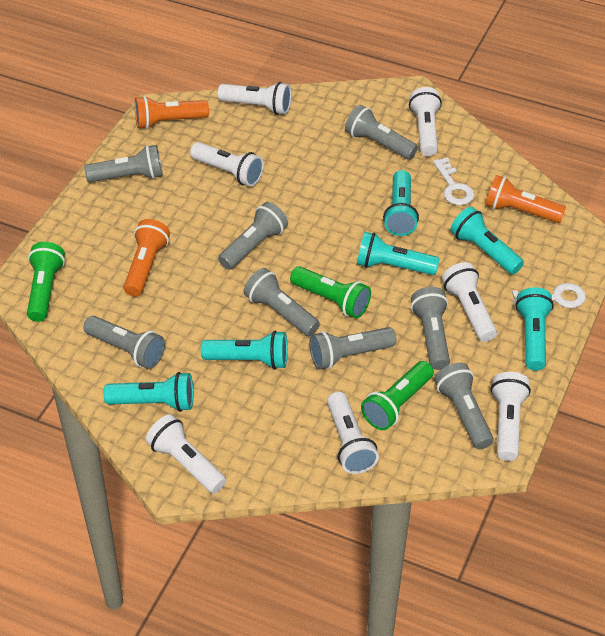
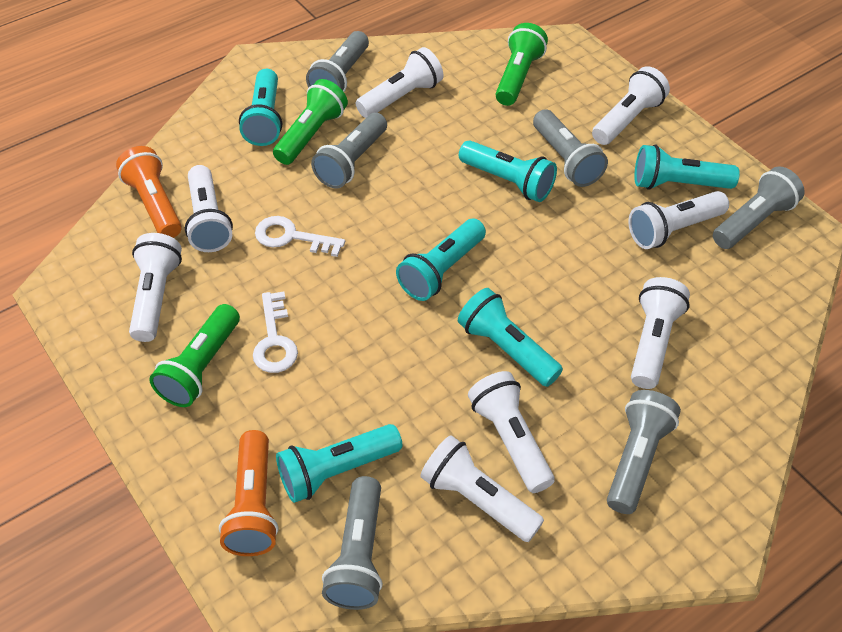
grey flashlight: [83,316,165,369] [84,145,163,182] [218,202,288,270] [244,268,320,336] [309,327,397,370] [345,105,418,160] [411,287,450,370] [434,363,494,449] = 8 -> [306,31,369,92] [311,113,387,189] [322,476,383,610] [533,109,608,187] [607,390,681,514] [713,167,805,249] = 6
orange flashlight: [124,219,170,297] [135,96,209,129] [485,175,566,223] = 3 -> [116,146,182,238] [219,430,278,556] = 2
white flashlight: [146,414,227,494] [190,142,264,187] [218,82,292,115] [327,392,379,474] [409,87,442,156] [442,262,497,342] [491,372,531,461] = 7 -> [129,233,182,342] [185,165,233,252] [356,47,443,118] [420,435,544,542] [468,371,555,493] [592,66,670,145] [628,191,729,249] [631,277,690,389] = 8

